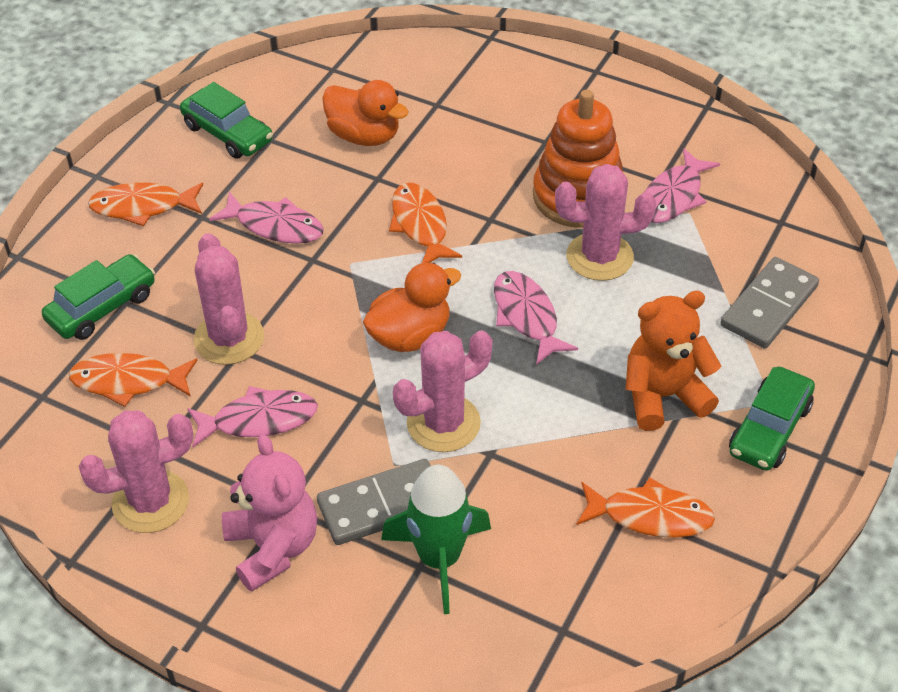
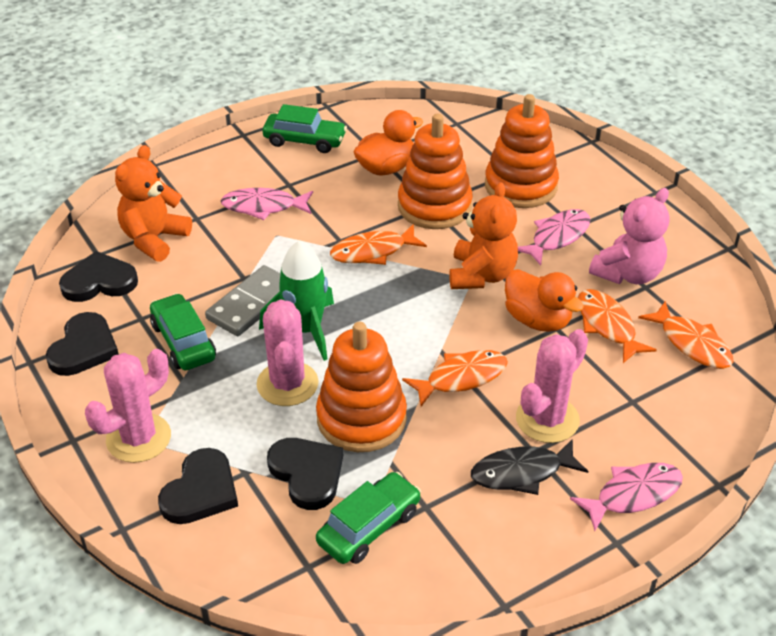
black fish: none = 0 -> [471,439,588,495] = 1
black heart: none = 0 -> [46,312,119,376] [59,251,138,302] [158,448,238,524] [267,438,343,510] = 4
grey domino: [317,459,431,545] [720,257,819,348] = 2 -> [205,265,281,336] = 1
orange stacking toy: [533,90,623,228] = 1 -> [316,322,407,452] [398,114,473,229] [485,94,559,208] = 3
orange teddy bear: [625,291,721,431] = 1 -> [115,145,192,262] [449,182,518,289] = 2
pink cactus: [79,411,193,533] [194,233,264,365] [393,330,493,452] [555,164,656,281] = 4 -> [85,349,171,463] [257,299,318,406] [516,329,588,443] = 3
pink fish: [187,386,318,447] [209,192,324,244] [494,271,578,365] [645,148,720,223] = 4 -> [220,188,313,220] [518,209,591,266] [570,463,683,531] = 3

